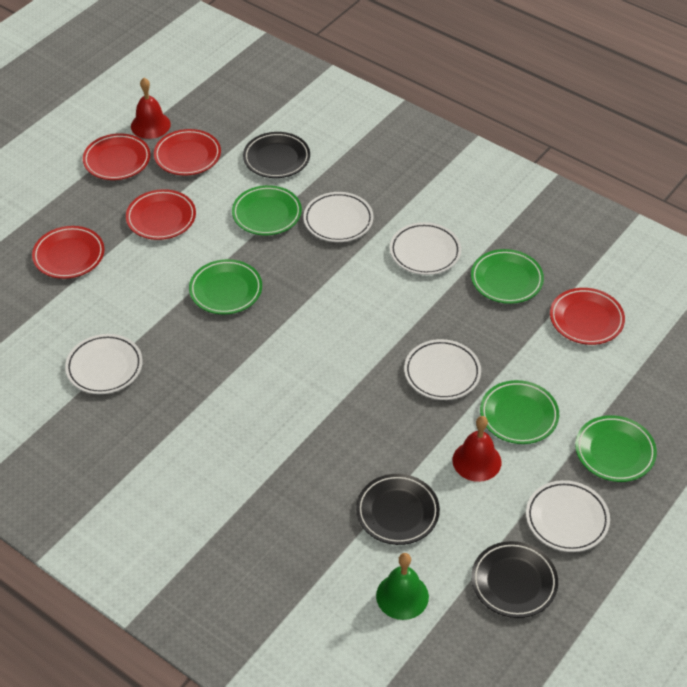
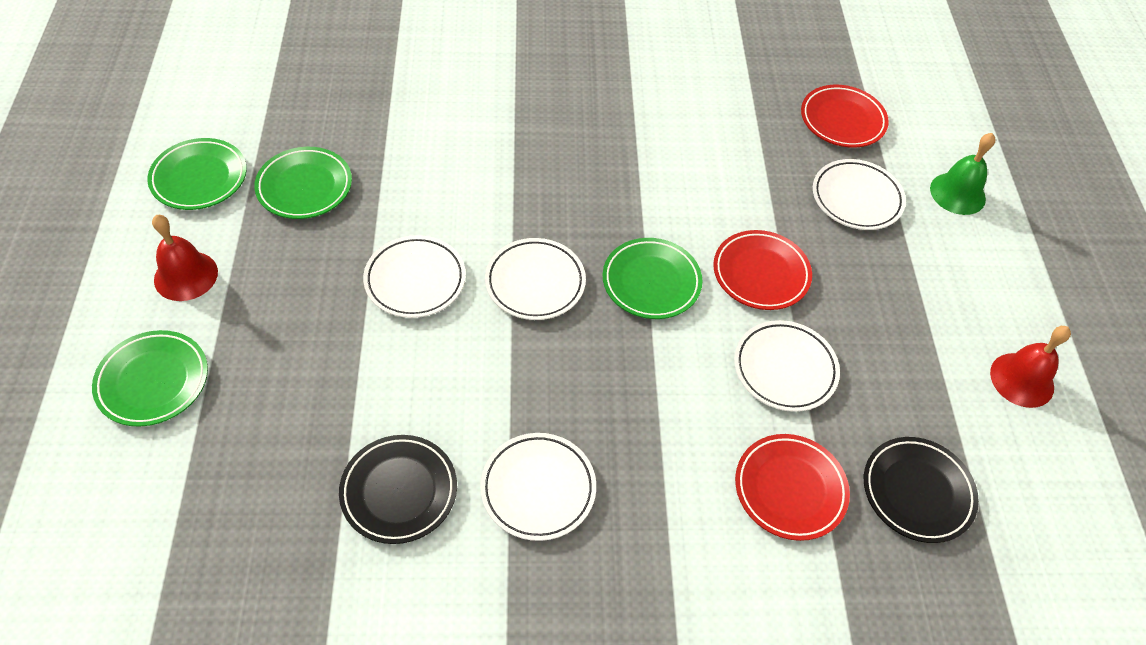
black plate: [243,132,310,178] [356,474,440,545] [471,541,558,618] = 3 -> [339,435,457,544] [864,437,979,543] = 2
green plate: [189,259,262,314] [232,185,302,235] [471,249,544,304] [480,380,559,444] [575,415,657,482] = 5 -> [92,330,208,427] [147,138,247,210] [254,147,352,219] [603,238,702,319] = 4
red plate: [32,226,104,279] [83,133,150,180] [126,189,196,240] [154,129,221,176] [550,288,625,345] = 5 -> [713,230,812,310] [735,434,850,541] [801,85,889,148] = 3

